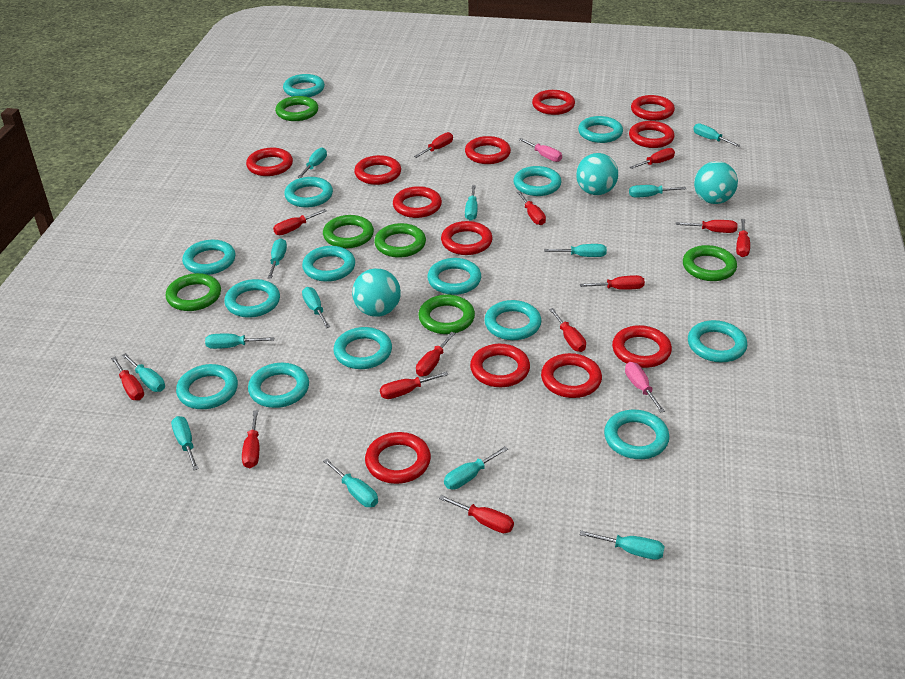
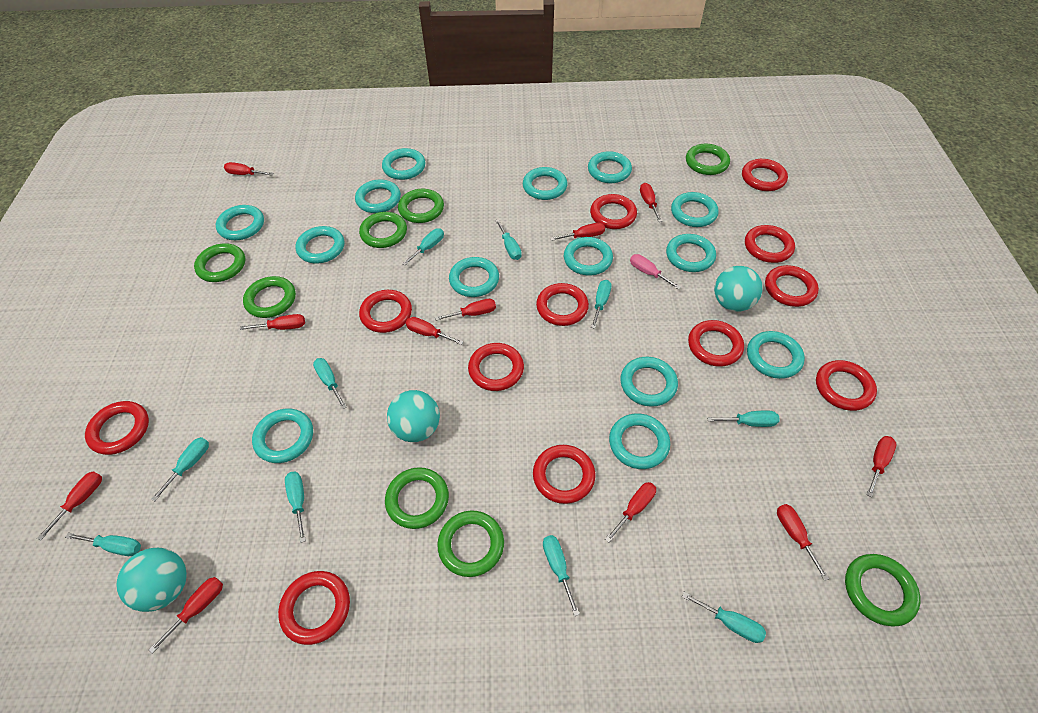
green ring: [166,273,221,311] [275,96,318,121] [323,215,374,248] [374,223,426,258] [418,295,475,334] [683,245,737,281] = 6 -> [194,243,245,282] [243,276,296,318] [359,212,407,248] [385,467,449,529] [398,189,444,223] [437,511,504,577] [686,144,730,175] [845,554,921,626] = 8
pink screwdriver: [519,138,562,162] [625,362,665,413] = 2 -> [630,254,681,290] = 1
red screwdriver: [111,357,144,400] [242,410,259,468] [273,209,326,235] [380,371,449,399] [414,132,453,158] [416,332,455,377] [439,495,514,533] [517,192,546,225] [549,308,586,352] [580,275,645,290] [629,148,675,169] [676,220,738,233] [736,219,750,257] = 13 -> [37,471,102,540] [149,577,223,654] [224,162,274,176] [240,314,305,330] [406,317,463,345] [435,299,496,321] [550,223,605,241] [605,482,656,542] [640,183,662,222] [777,504,829,581] [867,436,897,498] = 11
turquoise screwdriver: [122,353,165,392] [171,416,199,470] [205,334,274,349] [268,238,287,279] [297,148,327,178] [302,287,330,328] [323,459,378,507] [444,446,508,490] [465,185,477,221] [544,244,607,257] [580,530,665,560] [629,185,686,198] [693,123,741,147] = 13 -> [65,533,141,556] [151,437,209,501] [285,471,306,543] [313,358,347,409] [402,228,444,266] [495,219,522,260] [543,535,580,616] [591,280,612,329] [682,592,766,643] [707,411,779,427] = 10

